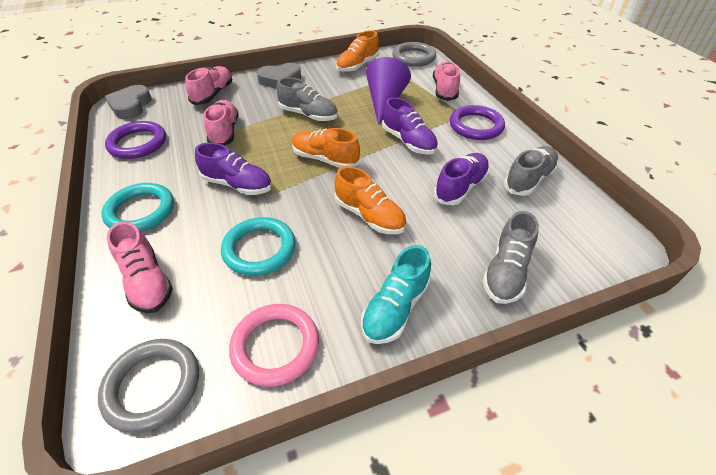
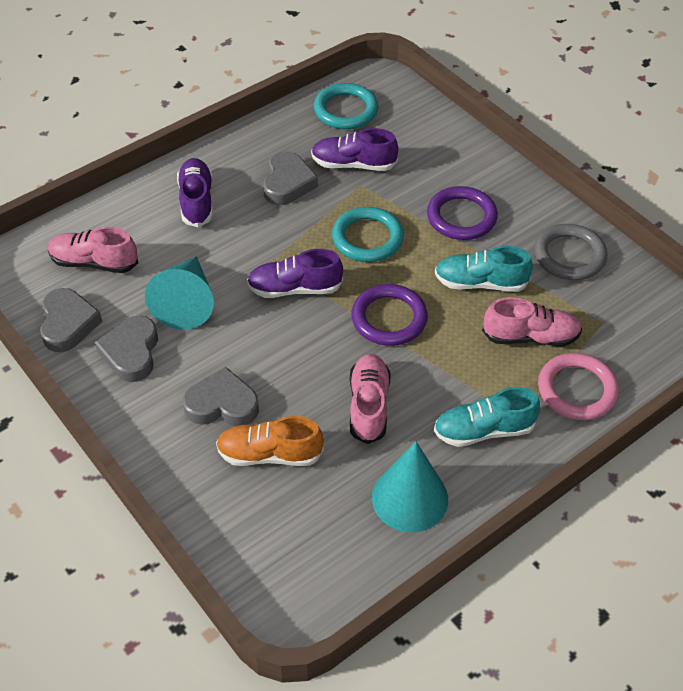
grey heart: [105,85,152,120] [257,63,301,89] = 2 -> [40,288,102,352] [95,316,158,382] [183,367,259,426] [263,151,318,205] = 4
grey ring: [98,339,199,433] [392,42,436,67] = 2 -> [534,224,607,280] = 1
grey shoe: [277,77,338,121] [483,211,539,304] [504,146,559,196] = 3 -> none = 0
orange shoe: [292,128,360,168] [335,166,406,234] [336,30,379,72] = 3 -> [216,416,324,466] = 1
pink shoe: [107,221,173,313] [185,66,232,105] [204,100,239,146] [433,62,460,101] = 4 -> [48,227,138,273] [350,354,391,444] [482,297,582,346] = 3
purple cone: [366,57,411,125] = 1 -> none = 0
turquoise cone: none = 0 -> [145,256,214,330] [372,441,448,532] = 2
turquoise shoe: [361,245,431,344] = 1 -> [434,387,540,447] [435,246,533,292] = 2

